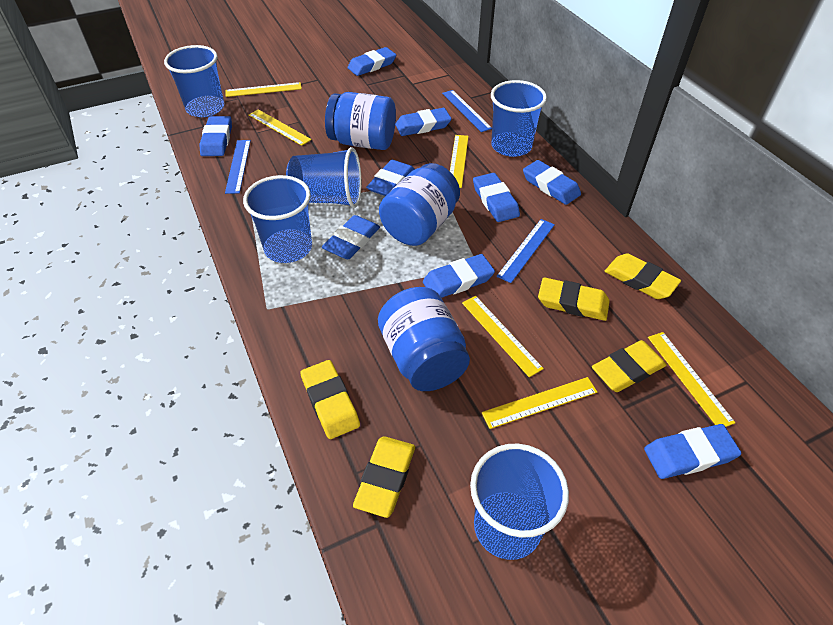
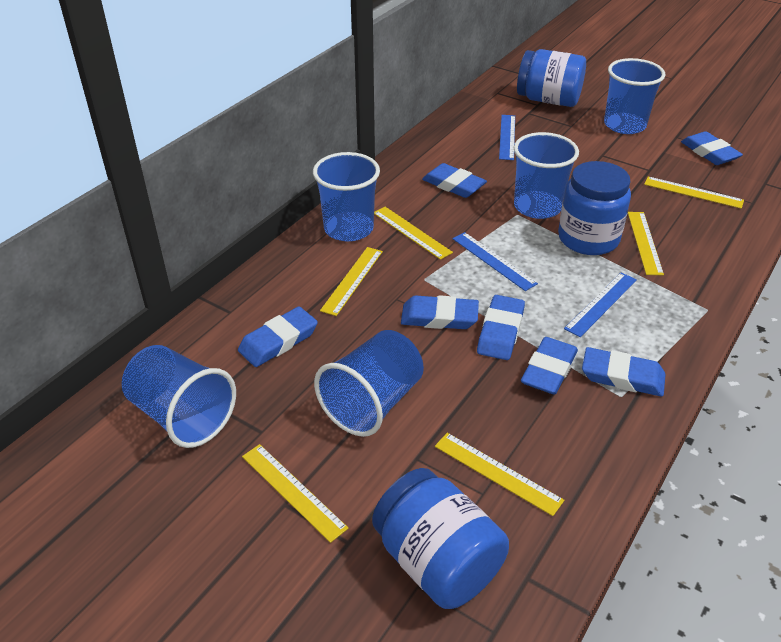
blue eraser: [199,116,232,156] [322,215,380,259] [348,47,396,76] [366,160,415,196] [395,108,452,136] [423,254,495,298] [473,173,520,222] [523,160,581,205] [644,424,741,479] = 9 -> [238,307,318,367] [401,295,479,329] [422,163,487,198] [477,295,525,360] [521,337,578,394] [582,347,666,397] [681,131,743,165] = 7
yellow eraser: [300,360,360,439] [353,436,415,518] [538,277,610,321] [592,340,667,392] [605,253,681,299] = 5 -> none = 0

